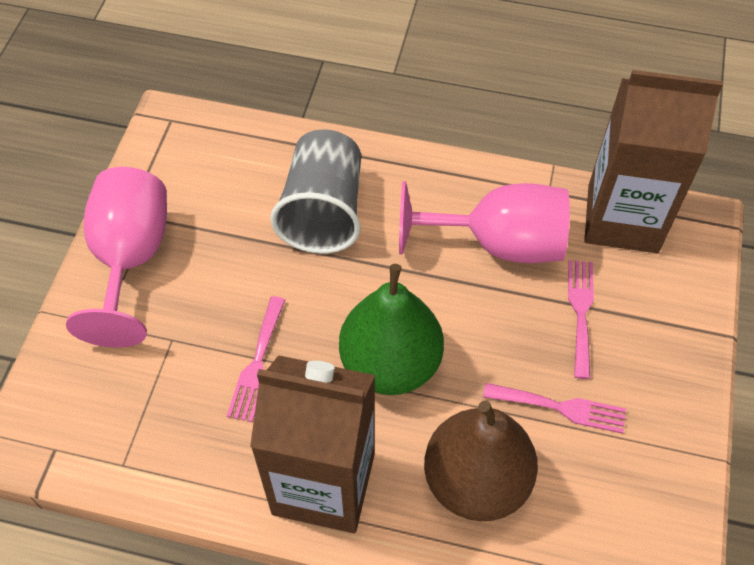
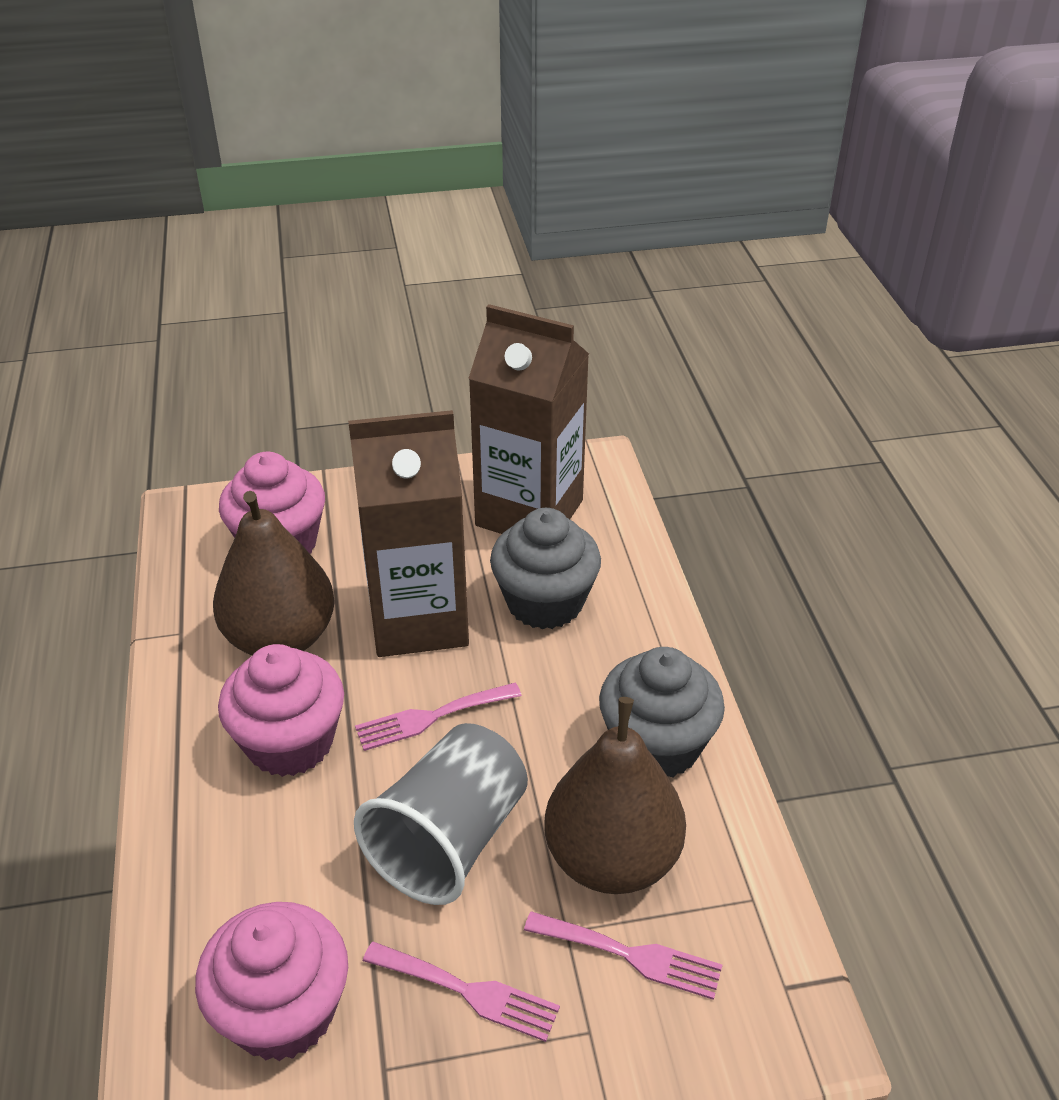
brown pear: [424,401,538,521] = 1 -> [213,491,335,656] [545,697,686,894] = 2
green pear: [339,264,444,395] = 1 -> none = 0
grey cupcake: none = 0 -> [490,508,601,629] [599,647,725,778] = 2
pink cupcake: none = 0 -> [195,902,348,1061] [218,644,344,777] [219,452,325,554] = 3
pink goblet: [66,167,167,347] [399,181,570,263] = 2 -> none = 0

